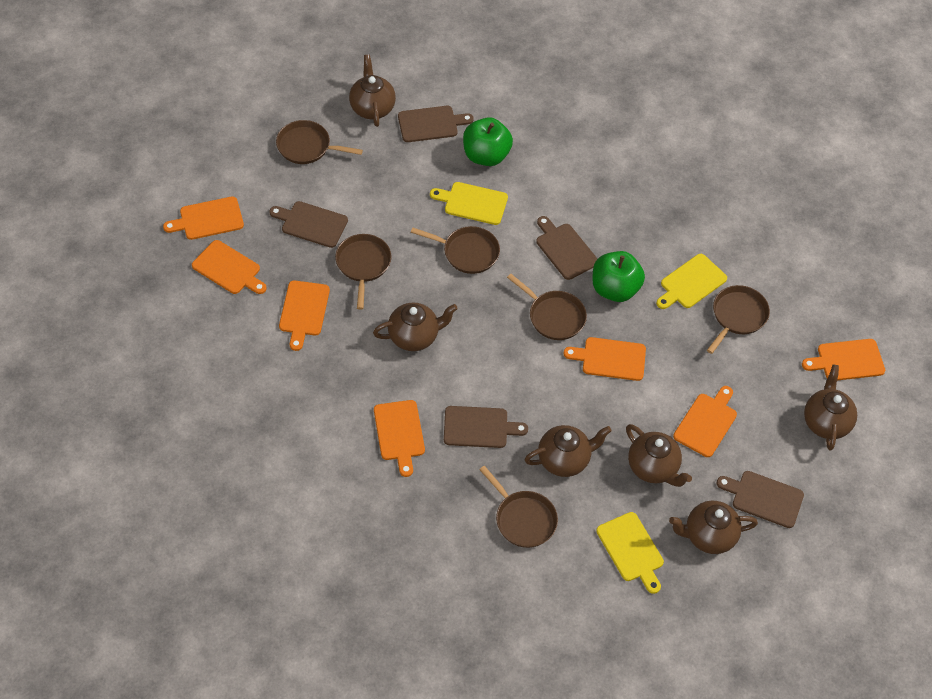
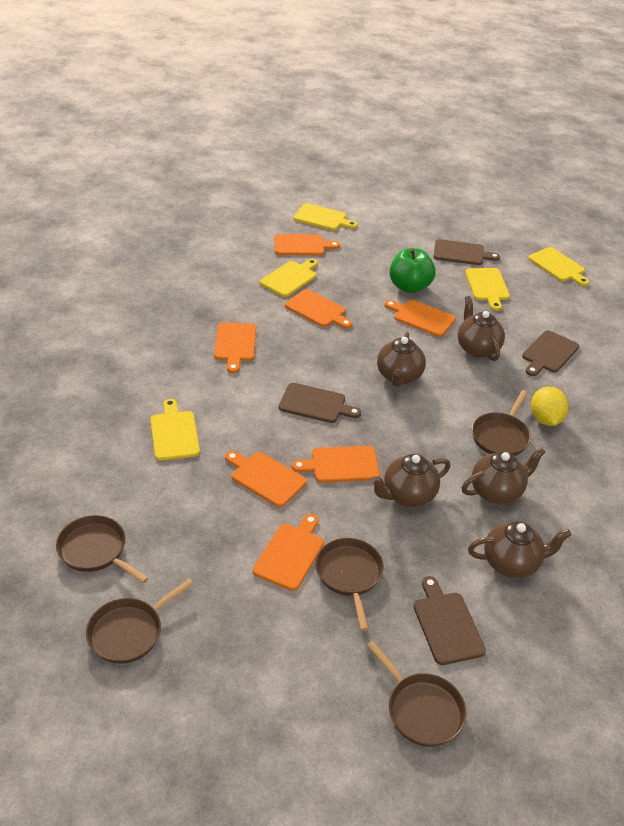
brown cutting board: [269,201,348,248] [398,106,474,142] [444,406,528,448] [536,216,597,280] [716,471,804,528] = 5 -> [279,383,361,423] [413,576,486,665] [433,239,500,265] [522,330,579,376] = 4
brown pan: [276,120,363,164] [335,234,392,310] [411,226,500,274] [479,466,558,548] [507,274,587,340] [707,285,770,354] = 6 -> [56,515,149,583] [86,578,194,664] [315,538,384,631] [366,641,466,747] [472,390,531,456] = 5
brown teapot: [349,55,396,127] [373,302,458,351] [524,425,612,477] [626,424,692,487] [669,501,758,554] [804,365,857,451] = 6 -> [370,454,451,507] [377,332,426,387] [458,296,505,361] [462,447,545,504] [468,521,572,578] = 5
green apple: [463,117,513,166] [592,251,645,302] = 2 -> [389,248,436,293] = 1
yellow cutting board: [430,182,508,225] [596,512,664,594] [656,254,727,309] = 3 -> [150,399,200,461] [260,259,318,297] [293,203,357,230] [465,268,510,311] [528,247,589,286] = 5
yellow lemon: none = 0 -> [531,386,569,426] = 1

